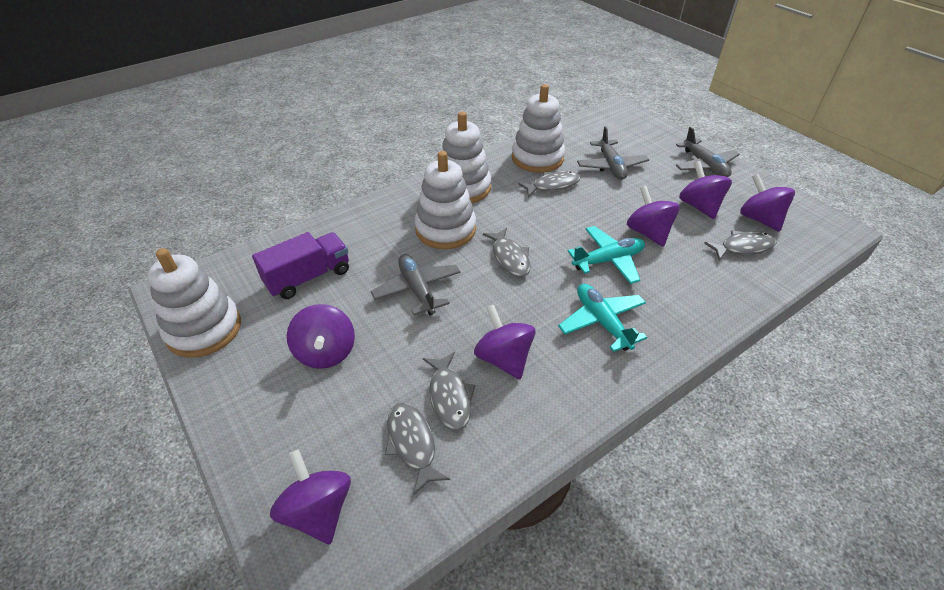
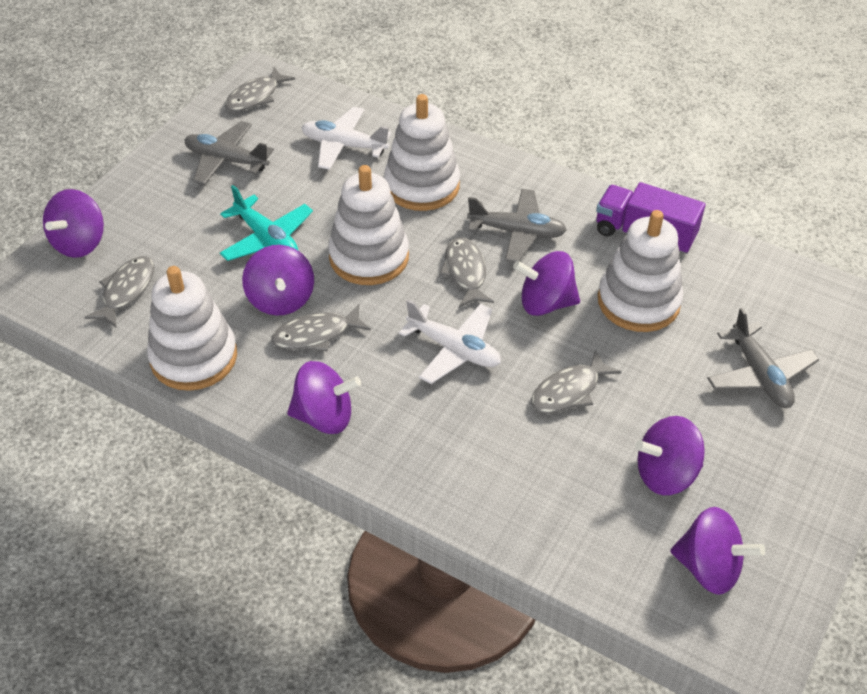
turquoise plane: [558,284,647,352] [568,226,645,284] = 2 -> [220,185,313,261] = 1
white plane: none = 0 -> [301,107,391,170] [399,299,501,384] = 2

